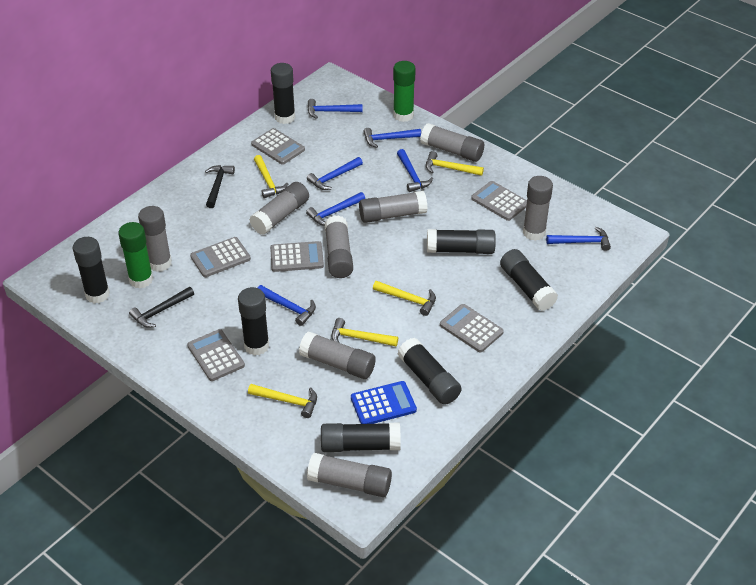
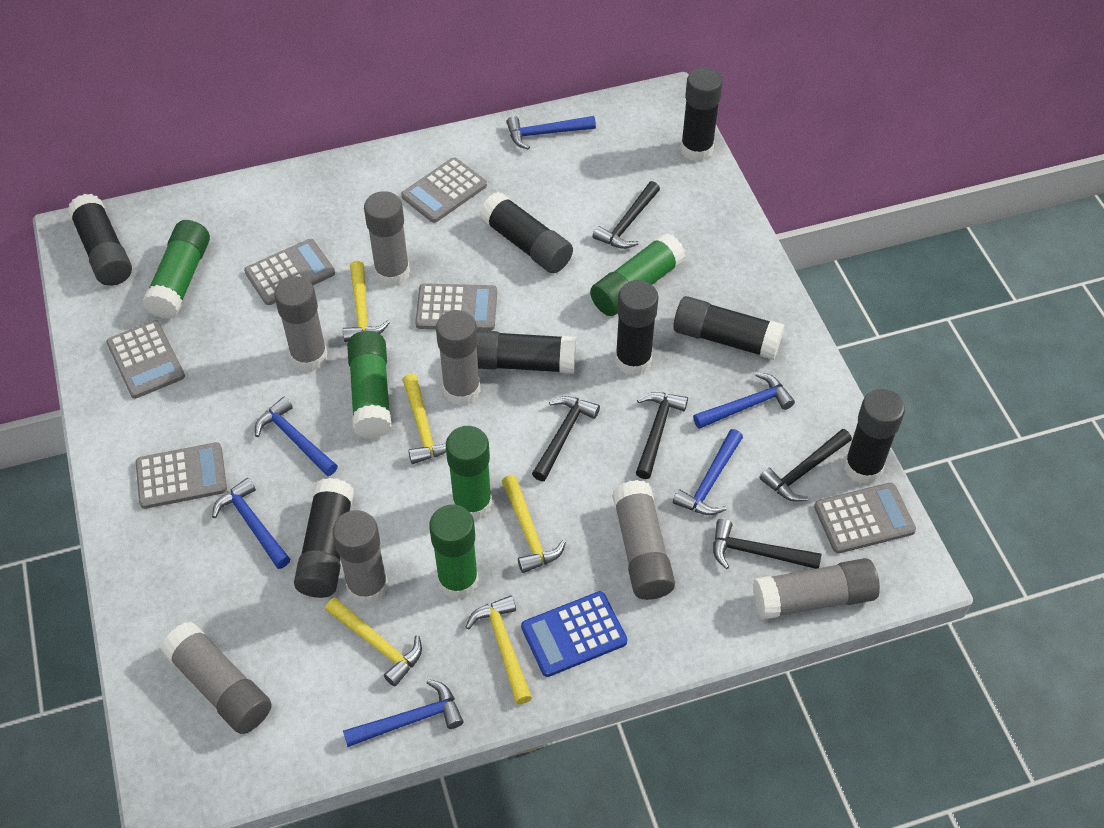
black glue stick: [73,237,110,303] [238,287,269,355] [271,63,295,124] [321,422,401,452] [398,338,462,405] [427,229,496,254] [500,249,558,311] = 7 -> [68,194,132,286] [294,478,354,598] [477,330,576,374] [479,192,573,273] [615,280,659,376] [673,296,784,360] [680,67,723,161] [844,389,905,484] = 8
black hammer: [129,287,194,328] [205,165,235,208] = 2 -> [532,396,600,481] [593,181,660,249] [636,392,688,479] [713,519,821,569] [759,429,852,502] = 5
blue hammer: [258,285,316,326] [306,192,365,226] [307,157,363,190] [308,99,363,119] [363,128,421,148] [397,149,433,192] [546,227,611,251] = 7 -> [212,478,290,569] [255,397,338,476] [343,679,463,747] [507,116,596,150] [673,429,743,515] [693,372,795,429] = 6
green glue stick: [118,222,153,288] [393,61,416,122] = 2 -> [143,220,210,319] [347,331,392,439] [429,505,479,599] [446,426,492,520] [590,233,686,316] = 5
grey glue stick: [138,206,172,272] [249,182,309,235] [299,331,376,379] [307,453,392,497] [325,215,353,278] [359,191,428,223] [420,123,484,162] [523,176,553,241] = 8 -> [161,622,272,734] [274,276,327,372] [332,510,388,605] [364,191,410,286] [436,310,480,406] [612,480,675,600] [753,558,880,620] = 7

